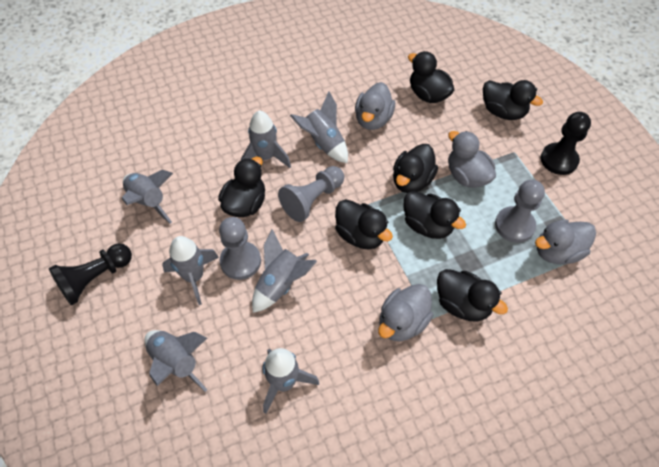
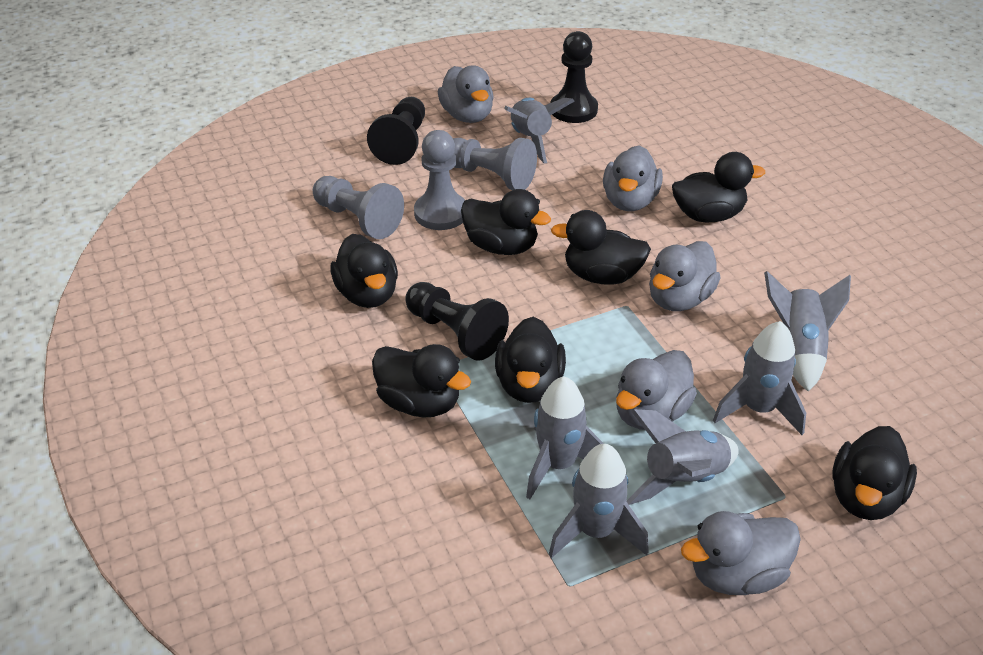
black pawn: [49,243,132,305] [541,112,591,175] = 2 -> [367,97,425,165] [405,282,509,361] [550,31,598,123] = 3
grey duck: [355,82,395,130] [378,284,433,341] [448,131,496,188] [535,220,596,264] = 4 -> [438,65,494,123] [603,145,663,211] [616,350,697,430] [649,241,721,311] [681,511,801,595] = 5
grey rocket: [122,170,173,223] [144,330,208,392] [162,236,219,305] [241,111,291,168] [252,229,317,313] [263,348,319,414] [290,92,348,163] = 7 -> [504,98,575,163] [526,376,604,499] [549,444,649,558] [626,409,739,505] [713,321,806,435] [764,271,851,392] = 6

